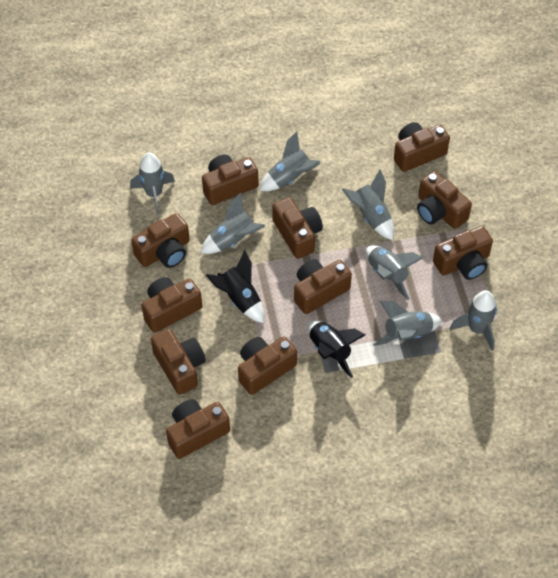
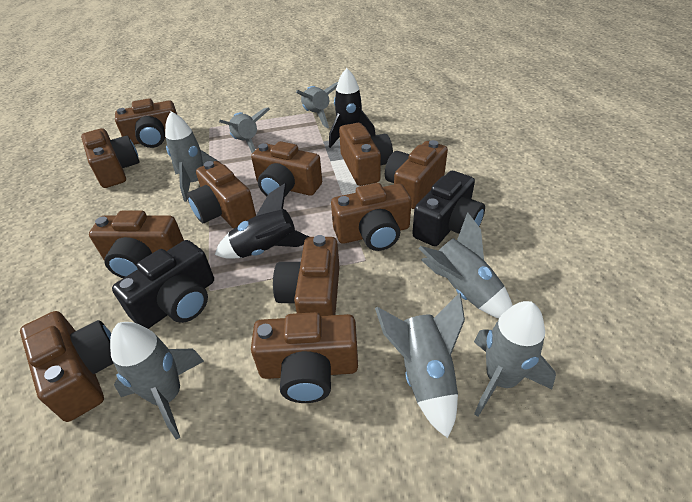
black camera: none = 0 -> [112,240,214,329] [412,171,485,246] = 2

